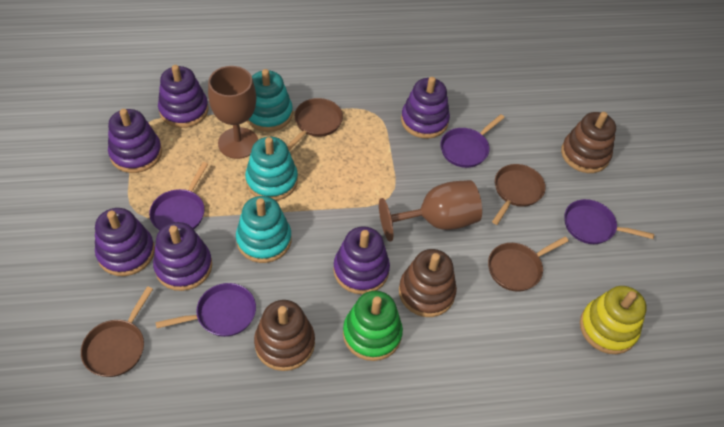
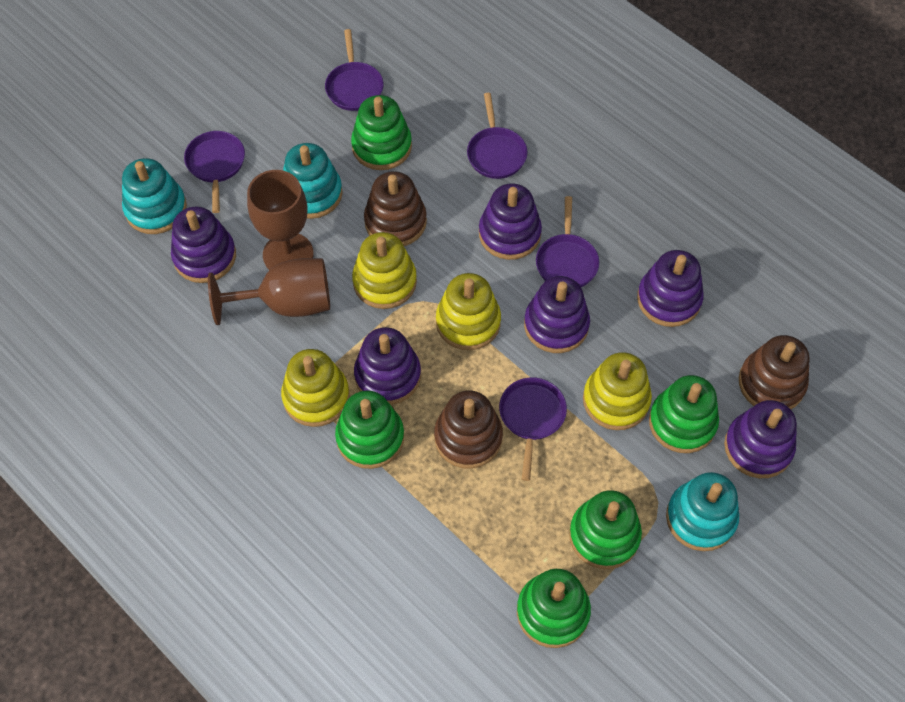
brown pan: [81,286,153,377] [287,98,343,151] [488,236,569,292] [492,164,546,225] = 4 -> none = 0
green stacking toy: [343,291,403,361] = 1 -> [335,391,404,469] [351,95,412,170] [517,569,591,648] [569,490,642,569] [649,375,719,453] = 5
purple pan: [149,162,208,230] [155,283,256,337] [440,114,505,168] [564,199,654,244] = 4 -> [184,131,245,213] [325,29,383,111] [467,93,528,179] [499,377,567,481] [536,196,599,287] = 5
yellow stacking toy: [580,286,647,354] = 1 -> [281,349,350,427] [352,232,417,309] [436,273,501,350] [583,352,652,430] = 4

